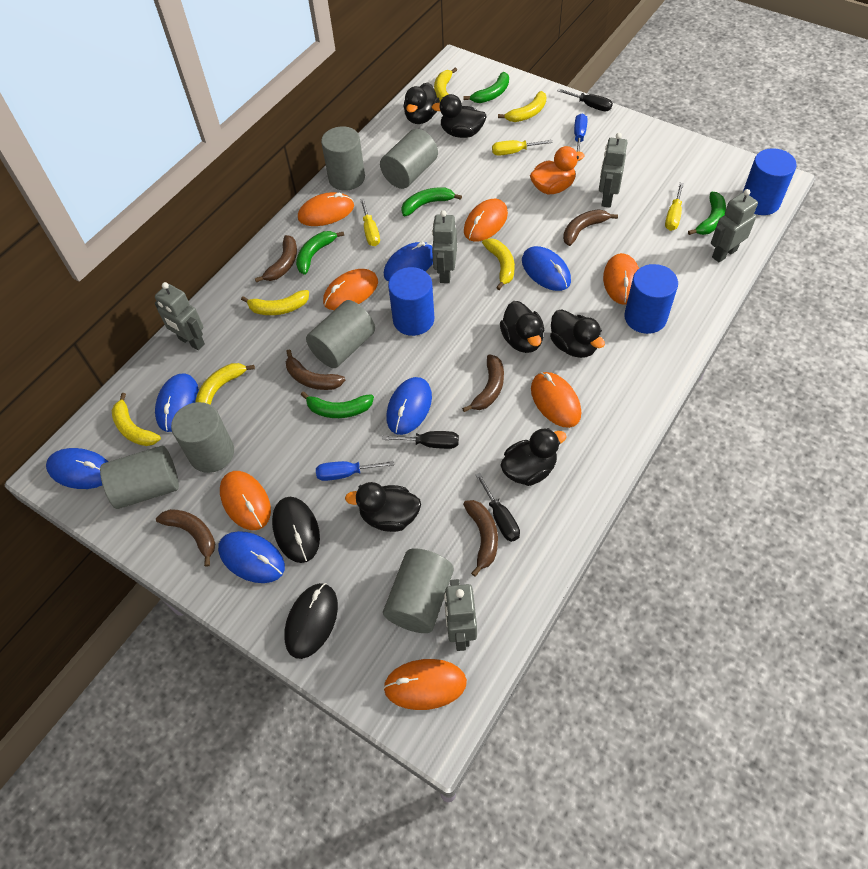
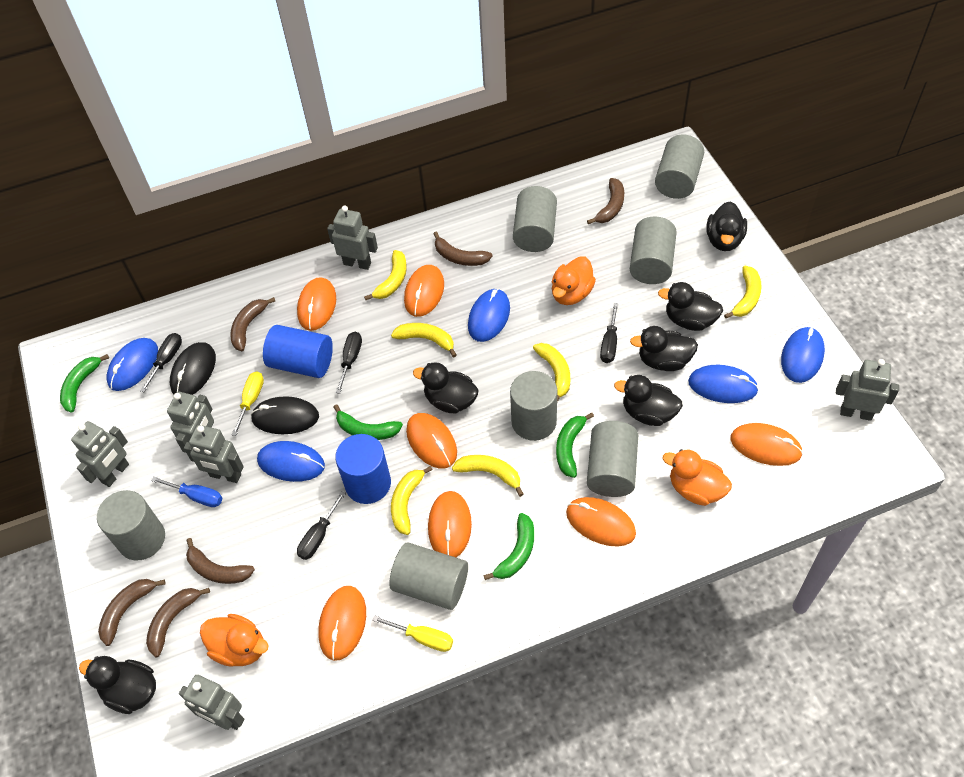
black screwdriver: [382,431,459,449] [476,473,520,542] [557,88,613,111] = 3 -> [140,333,182,392] [297,491,346,560] [336,332,362,393] [600,303,619,363] = 4
blue cylinder: [388,267,434,336] [624,264,678,334] [742,148,797,215] = 3 -> [263,325,333,378] [335,434,391,504] = 2
blue mouse: [46,448,108,489] [155,374,199,432] [218,531,285,583] [384,242,433,282] [386,377,432,435] [522,246,571,291] = 6 -> [106,338,158,391] [257,441,325,482] [468,289,510,342] [688,365,759,403] [781,327,825,383] = 5
blue screwdriver: [316,461,394,481] [574,114,588,152] = 2 -> [151,476,222,507] = 1
green banana: [296,231,344,275] [301,391,374,418] [401,187,462,216] [463,72,509,103] [688,192,726,235] = 5 -> [60,354,109,412] [333,404,403,440] [483,513,534,580] [556,413,594,478] = 4
grey cylinder: [100,446,179,509] [171,402,234,473] [306,300,375,368] [321,126,365,191] [380,129,438,189] [383,548,454,633] = 6 -> [97,490,165,560] [389,543,468,610] [510,371,557,441] [513,186,557,252] [587,421,638,497] [630,216,677,284] [655,135,704,199] = 7
grey robot: [155,282,205,350] [432,210,457,283] [444,579,477,651] [599,133,627,208] [711,189,758,262] = 5 -> [71,421,129,487] [167,392,214,453] [179,675,244,730] [184,425,244,483] [327,206,378,270] [836,359,899,421] = 6
orange duck: [530,146,584,194] = 1 -> [200,614,269,667] [552,256,596,305] [663,449,732,506] = 3
yellow screwdriver: [360,198,380,246] [492,140,553,156] [665,183,684,231] = 3 -> [232,372,264,436] [372,615,453,652] = 2

